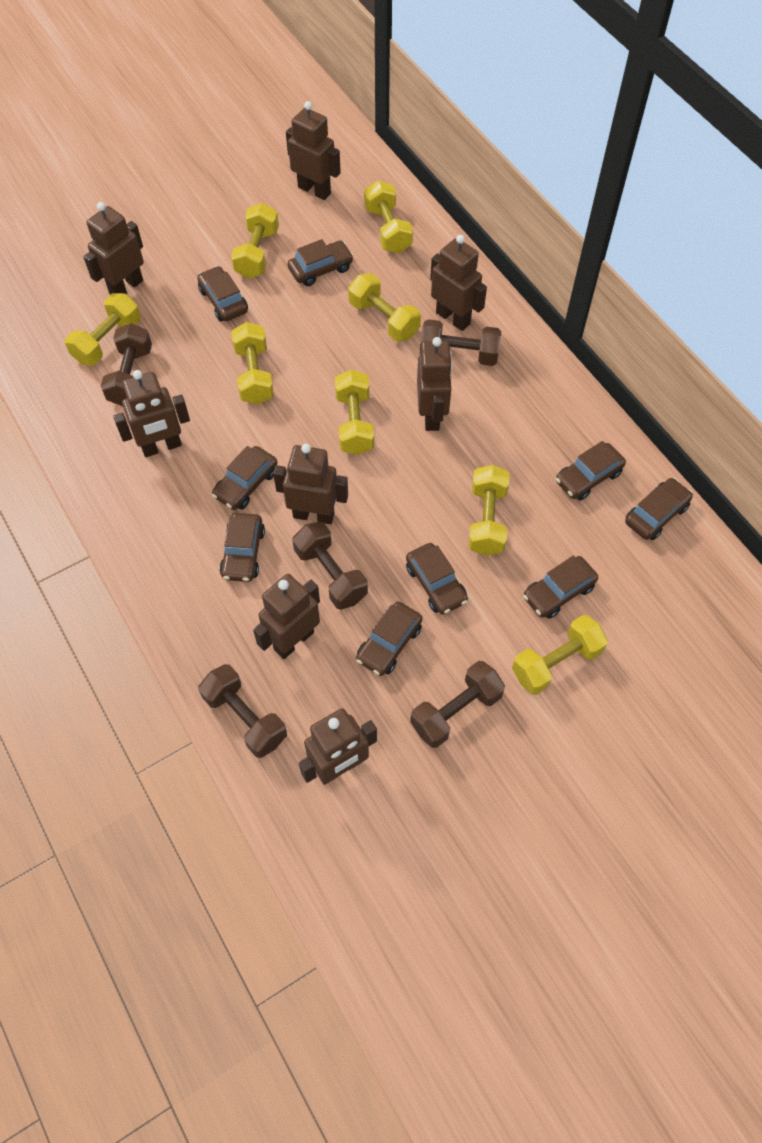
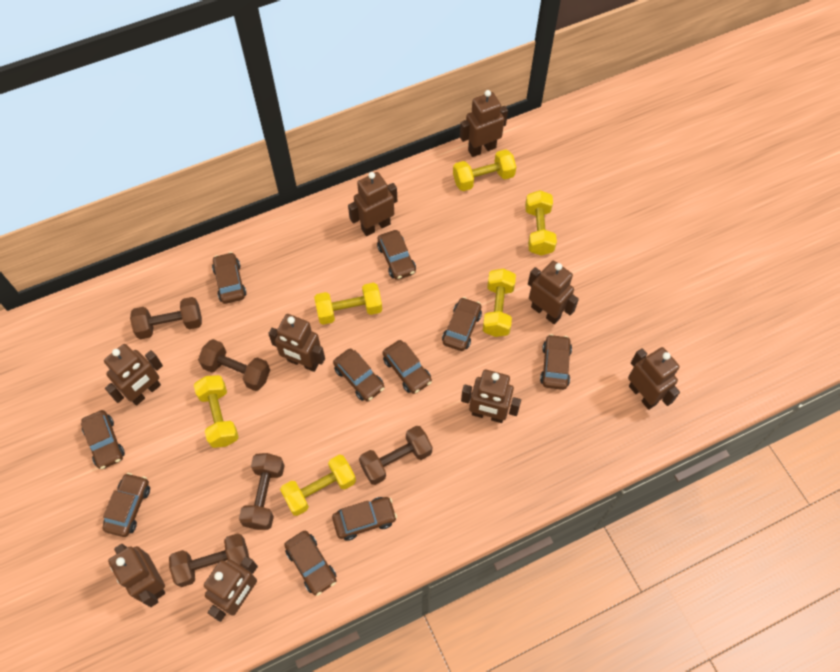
brown car: [197,266,248,321] [212,446,278,510] [219,513,265,582] [287,239,354,286] [356,601,422,676] [406,543,468,615] [523,556,598,619] [556,441,626,501] [625,478,693,540] = 9 -> [81,410,125,469] [102,473,150,537] [212,252,247,304] [284,531,337,596] [332,497,397,541] [333,348,384,401] [377,230,416,280] [383,340,432,394] [442,297,482,351] [540,334,572,390] = 10
brown robot: [83,202,144,295] [113,370,190,457] [253,574,320,659] [273,444,348,524] [286,101,341,200] [299,708,377,785] [417,337,453,431] [430,235,487,331] = 8 -> [104,344,163,406] [108,544,165,607] [204,556,258,622] [268,314,325,372] [348,172,397,236] [460,90,508,157] [461,370,521,423] [528,261,579,324] [628,347,680,410] = 9
yellow dumbbell: [65,293,141,366] [231,203,279,278] [231,322,274,404] [335,370,374,455] [348,273,421,342] [364,180,413,253] [468,465,510,556] [512,615,608,695] = 8 -> [194,375,239,448] [280,455,356,516] [314,283,382,325] [453,149,516,191] [483,269,516,337] [525,190,557,256] = 6

